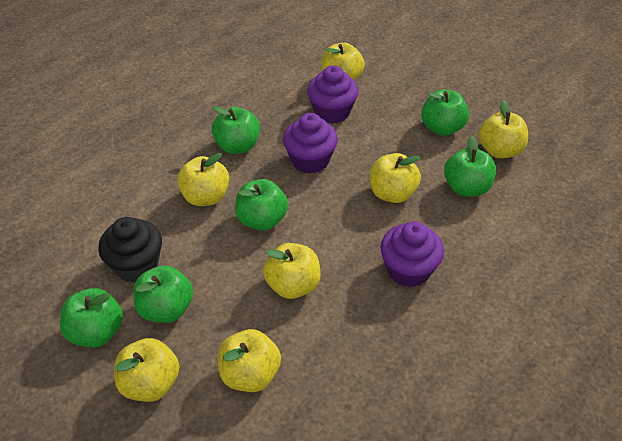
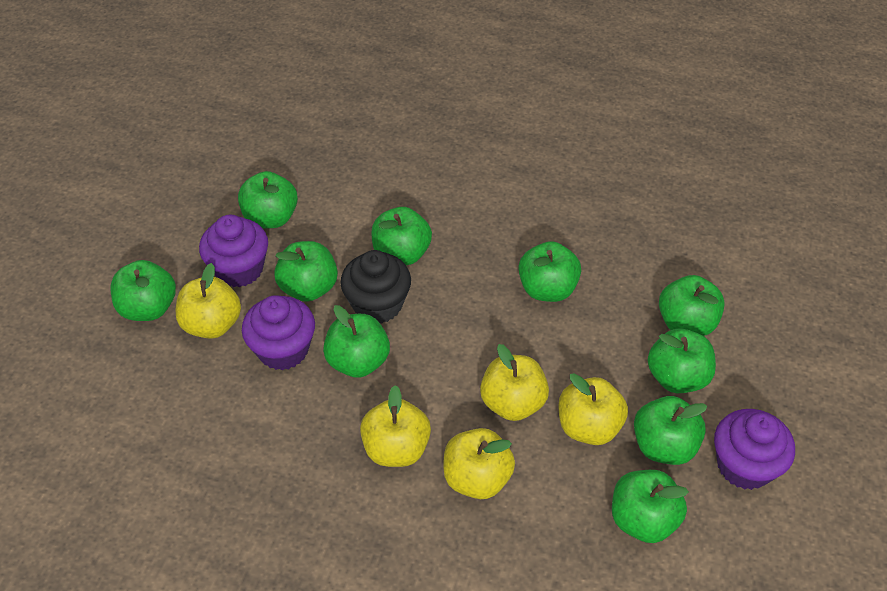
green apple: [60,288,123,347] [133,265,193,323] [212,106,260,154] [235,179,288,231] [421,90,469,136] [444,136,496,197] = 6 -> [110,260,176,321] [238,171,298,228] [274,241,338,302] [323,305,390,378] [371,207,432,265] [518,241,581,302] [612,470,689,543] [634,396,707,465] [648,329,716,393] [659,275,725,336] = 10
yellow apple: [114,338,180,402] [177,153,229,206] [218,329,281,392] [263,243,321,299] [321,43,365,81] [370,153,421,203] [479,100,528,158] = 7 -> [175,263,241,339] [360,385,431,467] [443,428,515,499] [480,344,549,421] [559,373,628,445] = 5

